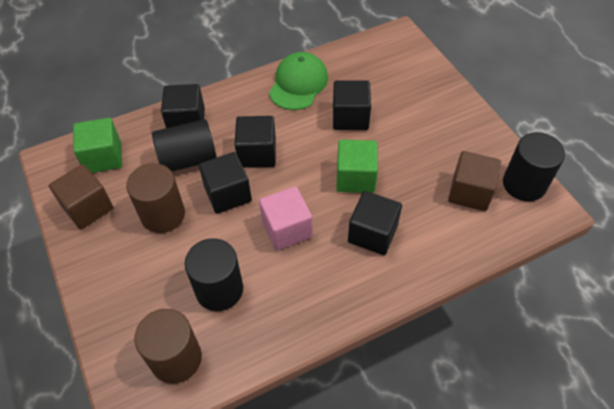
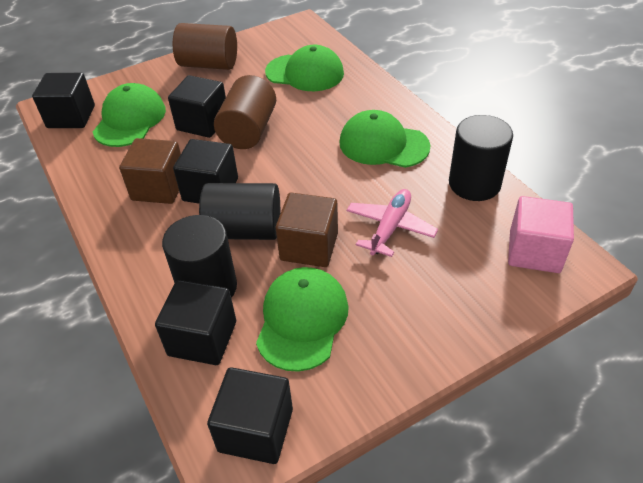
green cap: [269,52,328,110] = 1 -> [93,83,166,147] [256,267,349,372] [265,45,344,91] [339,110,431,168] = 4
green cube: [73,118,122,173] [336,140,378,193] = 2 -> none = 0
pink plane: none = 0 -> [347,189,438,257] = 1

